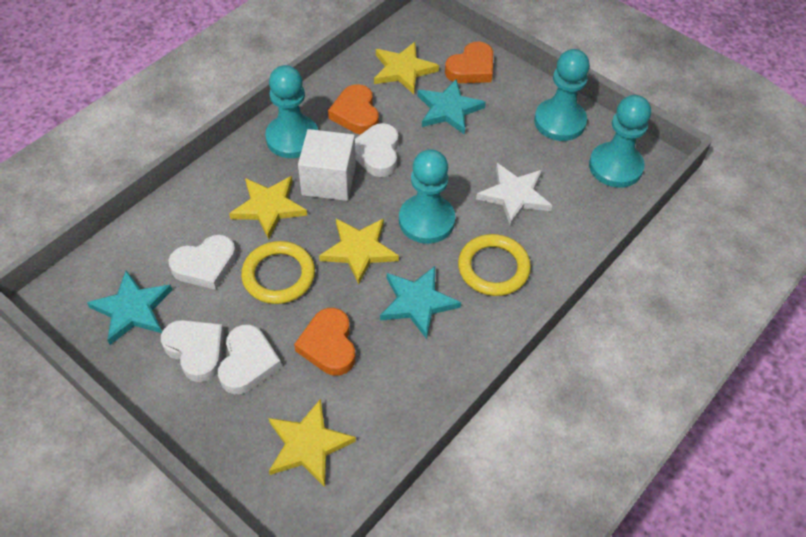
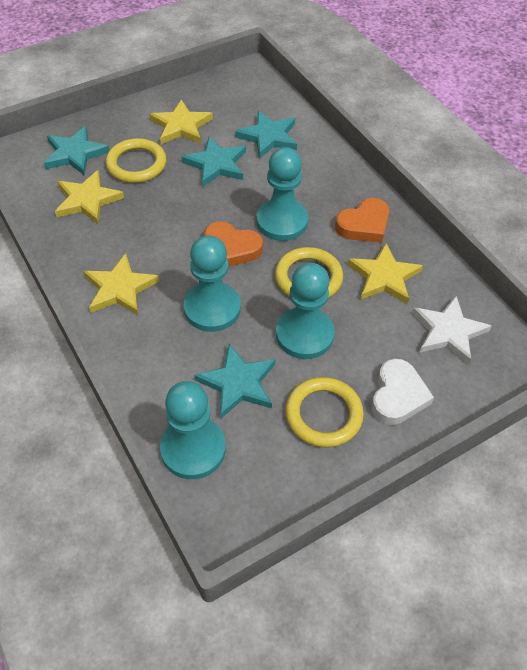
orange heart: [294,308,355,376] [328,84,379,135] [445,41,493,83] = 3 -> [204,221,263,267] [335,198,390,243] = 2
turquoise star: [87,270,172,345] [380,266,461,339] [417,79,486,135] = 3 -> [44,126,110,176] [182,136,246,187] [194,344,275,419] [235,111,297,159] = 4
white cube: [298,129,356,201] = 1 -> none = 0
white heart: [161,320,224,382] [168,235,237,290] [218,324,282,394] [355,123,399,177] = 4 -> [371,359,434,425] = 1
yellow ring: [241,241,315,304] [458,234,531,296] = 2 -> [106,138,167,183] [275,247,343,298] [285,377,364,447] = 3

